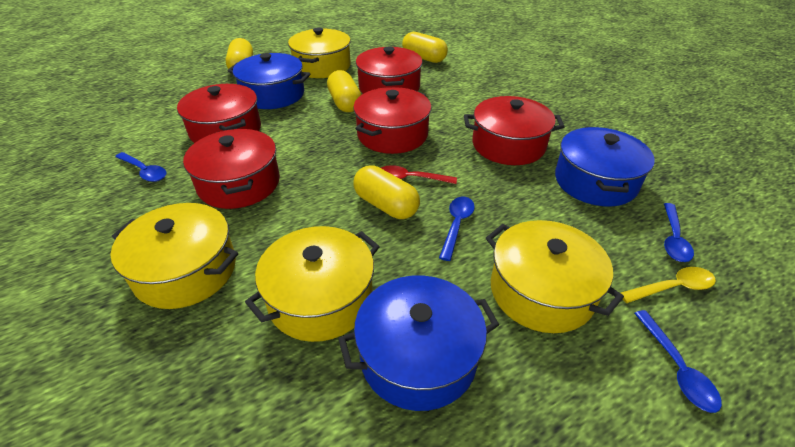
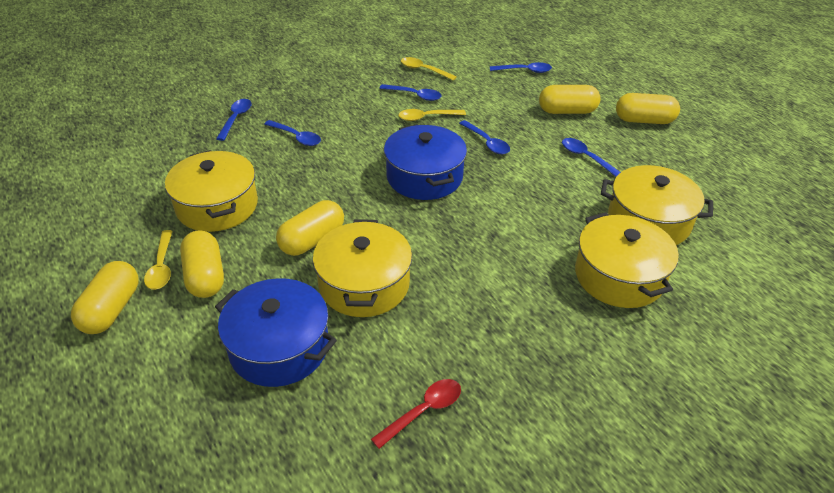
blue pot: [228,53,310,109] [338,275,499,411] [555,127,655,207] = 3 -> [215,278,337,387] [384,124,467,200] = 2
blue spoon: [115,152,166,182] [439,196,475,261] [634,310,722,413] [664,203,694,262] = 4 -> [216,99,252,141] [264,120,321,146] [379,84,442,101] [459,120,510,154] [490,62,552,73] [562,138,621,177] = 6
red pot: [177,84,261,143] [183,128,280,209] [353,87,432,154] [356,47,423,94] [464,96,565,165] = 5 -> none = 0
yellow capsule: [226,38,253,69] [327,70,361,112] [353,165,420,219] [402,32,448,63] = 4 -> [71,261,139,334] [180,230,224,298] [276,200,344,256] [539,85,601,114] [616,93,680,124] = 5
yellow spoon: [621,267,716,303] = 1 -> [144,230,173,290] [398,109,466,121] [401,57,457,81] = 3

